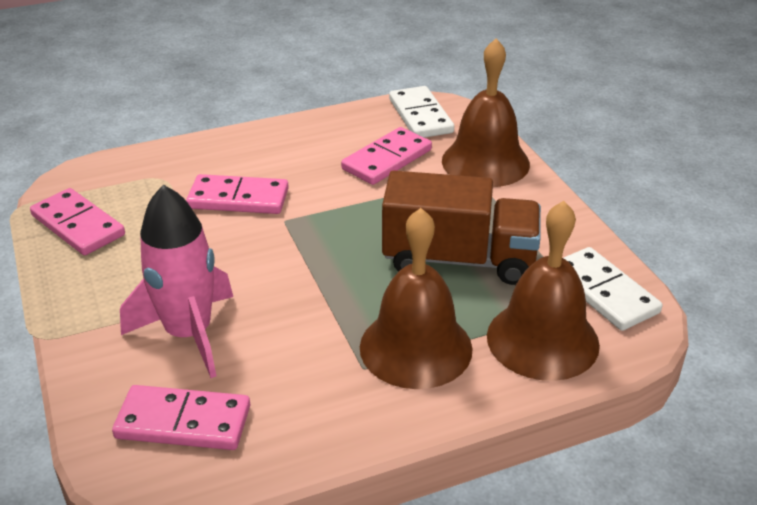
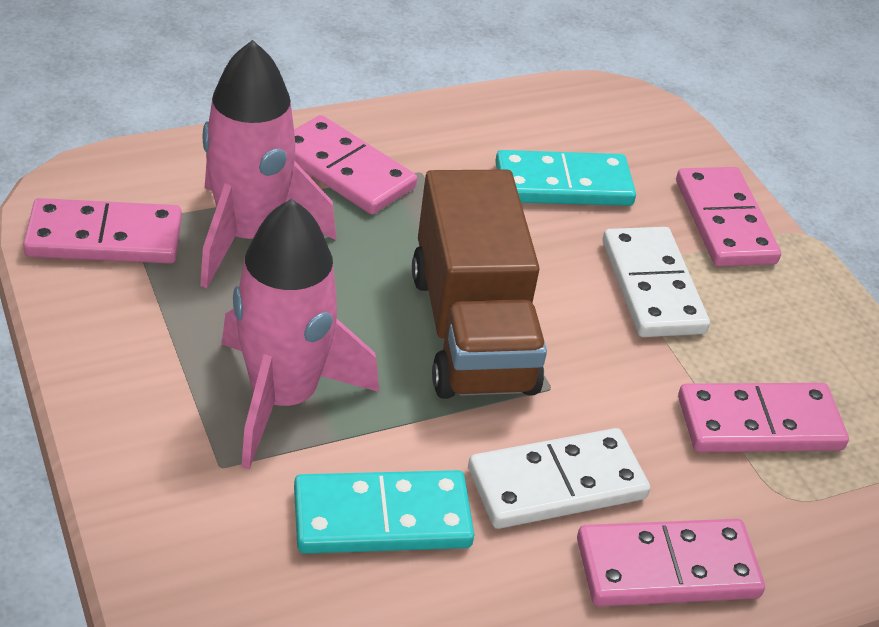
brown bell: [360,208,473,389] [442,38,530,187] [487,201,600,381] = 3 -> none = 0
pink domino: [30,188,125,255] [112,385,250,450] [186,174,289,214] [341,127,432,185] = 4 -> [23,198,182,264] [294,115,417,214] [577,519,765,607] [676,167,781,267] [678,383,849,452] = 5
pink rocket: [120,185,233,378] = 1 -> [200,40,336,288] [222,199,379,470] = 2
turquoise domino: none = 0 -> [294,470,474,554] [495,150,636,206] = 2

